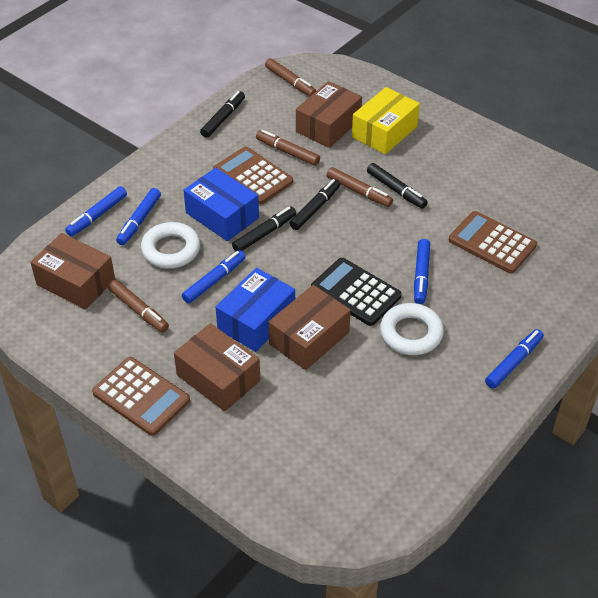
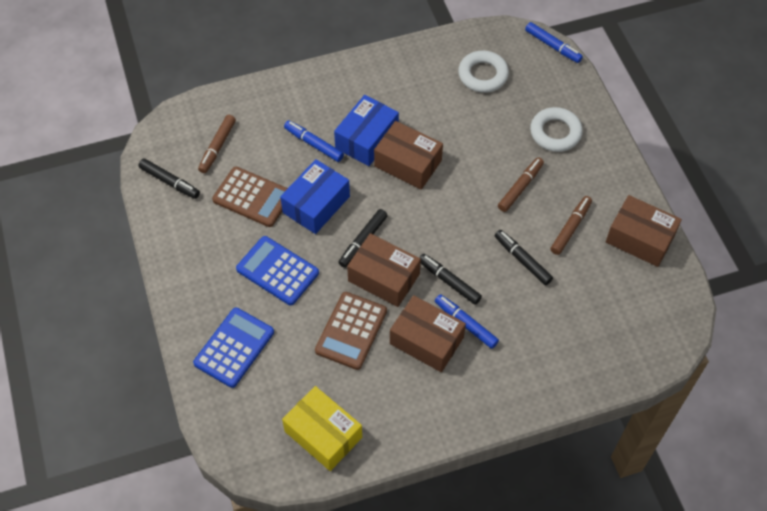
black calculator: [311,258,402,326] = 1 -> none = 0
blue calculator: none = 0 -> [193,308,274,388] [236,236,319,305] = 2
blue marker: [65,186,127,236] [116,188,161,245] [182,250,246,304] [414,239,430,304] [485,329,544,389] = 5 -> [284,120,344,162] [435,294,499,349] [525,22,583,63] = 3
brown calculator: [92,357,190,436] [213,147,293,205] [449,211,537,274] = 3 -> [212,167,288,227] [315,292,387,370] = 2
brown marker: [108,279,169,333] [256,130,320,166] [265,58,316,96] [327,167,393,207] = 4 -> [198,115,236,173] [498,157,544,212] [550,196,592,255] = 3

